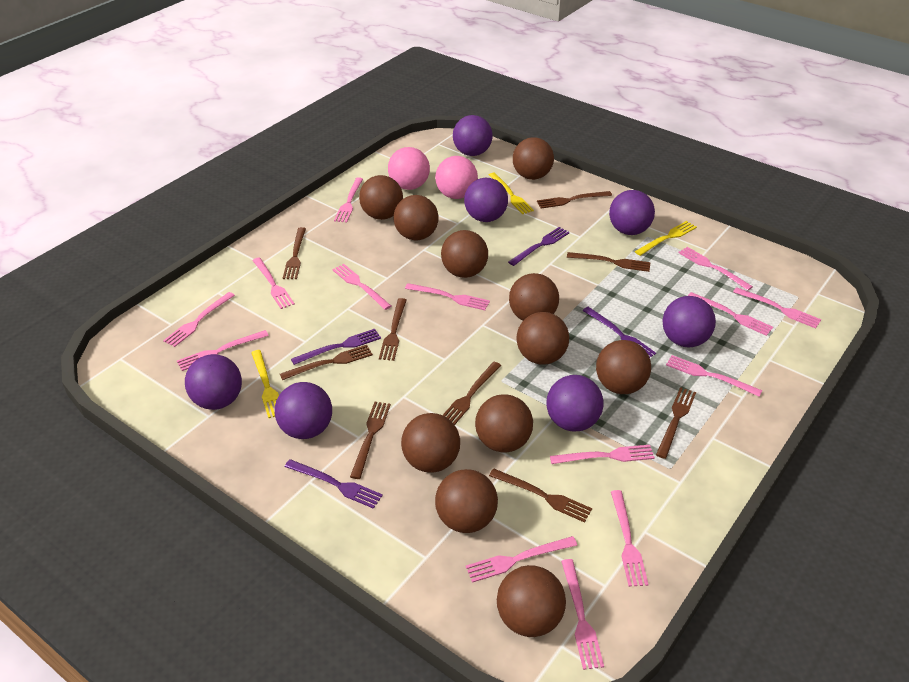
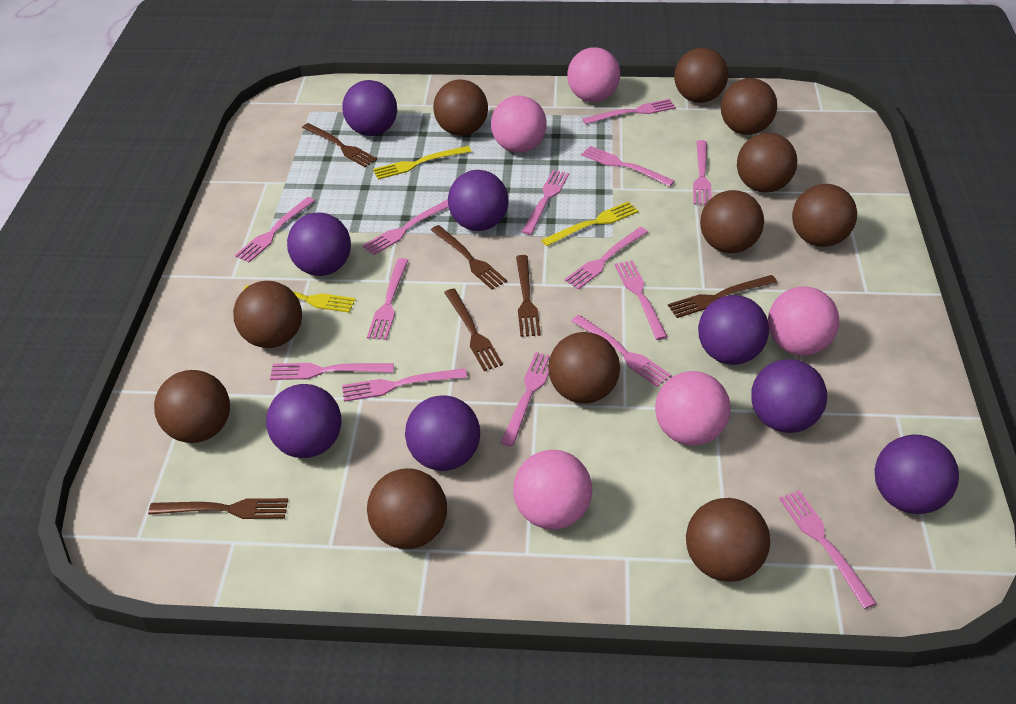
brown fork: [280,345,373,380] [283,227,306,279] [350,402,391,479] [379,298,407,361] [442,362,501,425] [489,468,592,523] [537,191,612,208] [567,252,651,272] [656,387,696,459] = 9 -> [148,498,288,519] [302,123,377,167] [431,225,507,290] [444,289,503,371] [516,255,541,337] [668,275,777,318] = 6
pink ball: [388,147,430,190] [435,156,478,199] = 2 -> [491,96,547,153] [513,450,592,530] [567,47,620,102] [655,371,731,446] [768,286,839,356] = 5
purple ball: [185,354,242,410] [275,382,332,439] [453,115,493,156] [464,178,508,222] [547,375,604,432] [609,190,655,235] [662,296,716,347] = 7 -> [266,384,342,458] [287,213,351,276] [342,80,397,136] [405,395,480,471] [448,170,508,231] [698,295,769,365] [751,359,827,433] [875,435,959,514] = 8
purple fork: [285,459,383,509] [291,329,381,365] [508,227,570,266] [582,307,656,358] = 4 -> none = 0

